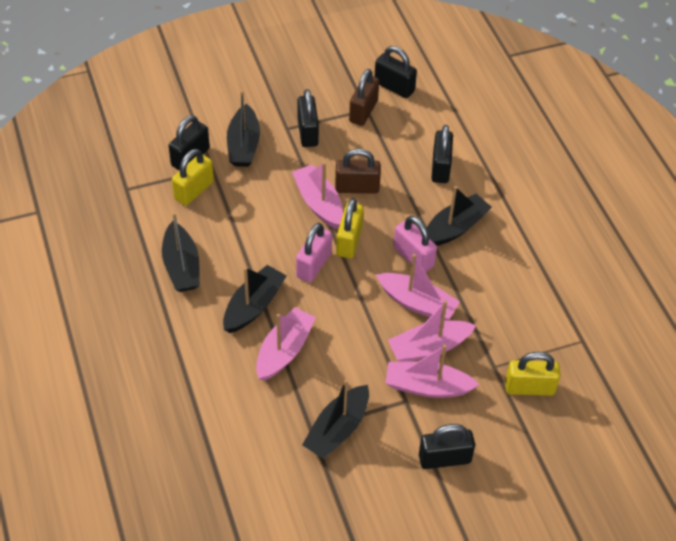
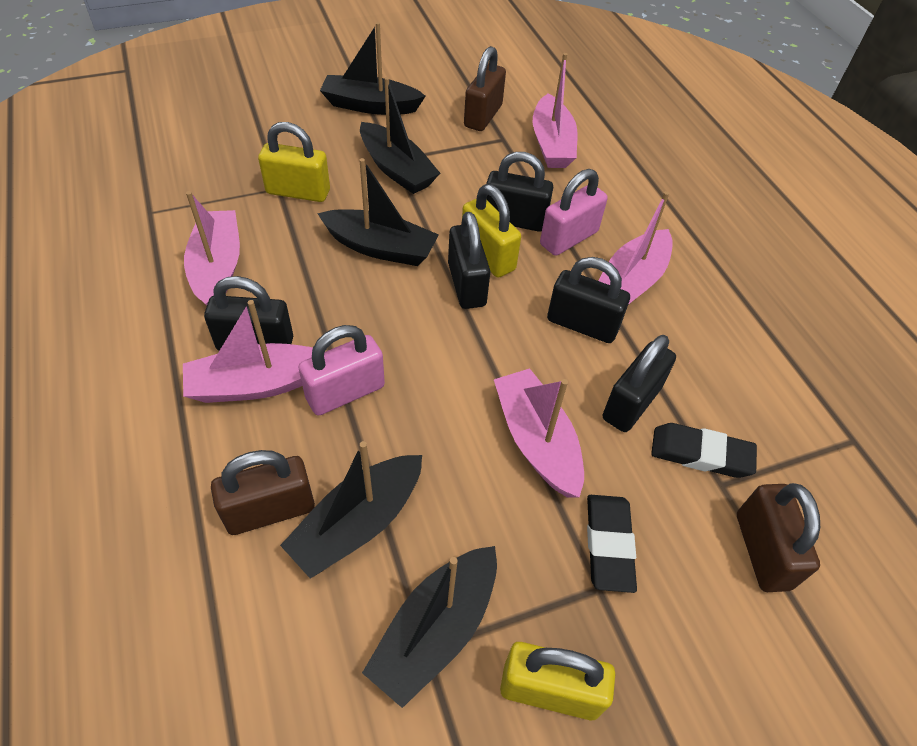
black eraser: none = 0 -> [587,495,637,593] [651,423,757,478] = 2
brown padlock: [335,149,381,194] [349,69,379,126] = 2 -> [211,450,315,535] [464,46,506,131] [737,483,820,592] = 3

